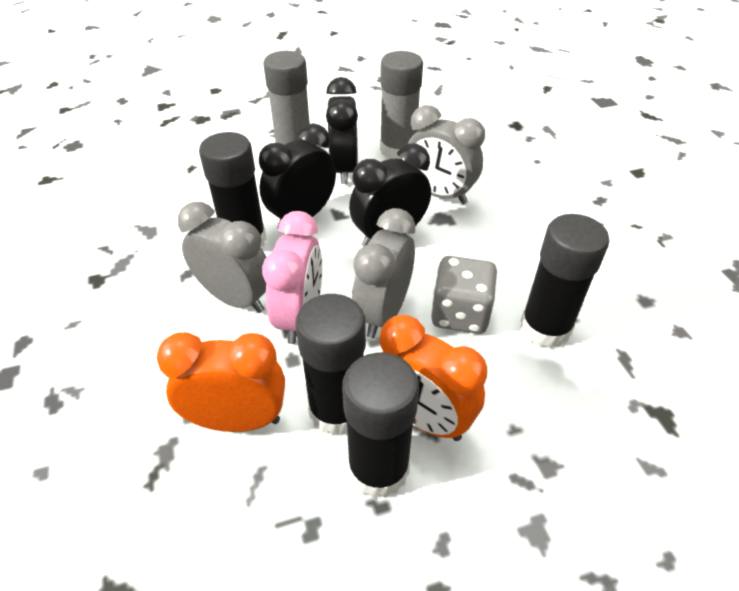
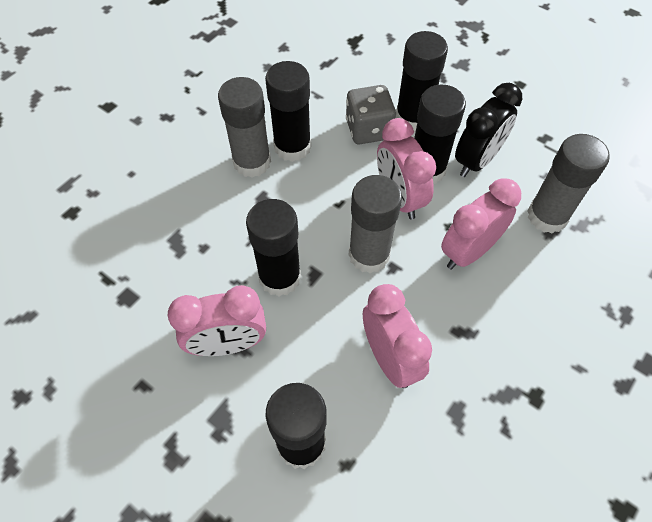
black clock: [259,123,336,229] [326,77,358,184] [349,143,431,246] = 3 -> [455,83,522,177] = 1
black glue stick: [199,132,267,247] [295,294,366,436] [342,353,419,498] [520,214,610,348] = 4 -> [246,199,301,296] [265,61,311,162] [266,383,327,469] [396,31,448,132] [414,84,466,184] = 5
grey clock: [178,202,266,313] [352,208,415,338] [408,105,485,204] = 3 -> none = 0
grey glue stick: [263,51,310,145] [380,51,423,159] = 2 -> [218,77,271,178] [349,175,402,273] [528,134,610,233] = 3
orange clock: [157,332,285,432] [379,315,487,441] = 2 -> none = 0
pink clock: [262,211,322,344] = 1 -> [168,285,266,356] [363,284,432,388] [377,118,436,219] [441,178,521,269] = 4

